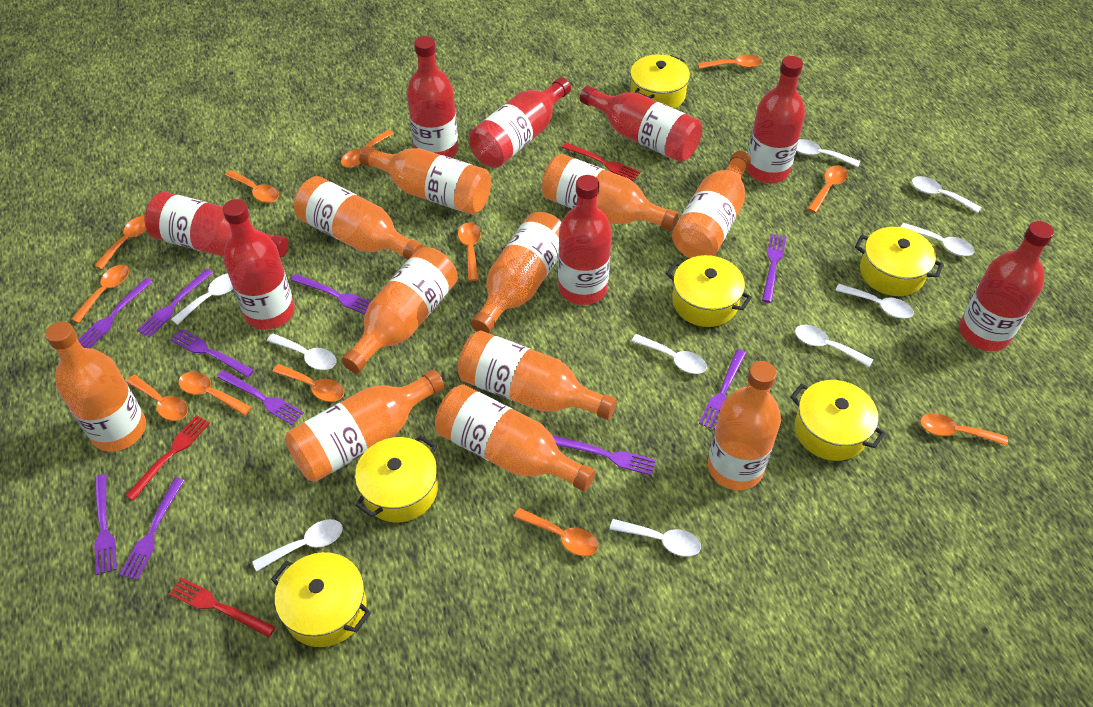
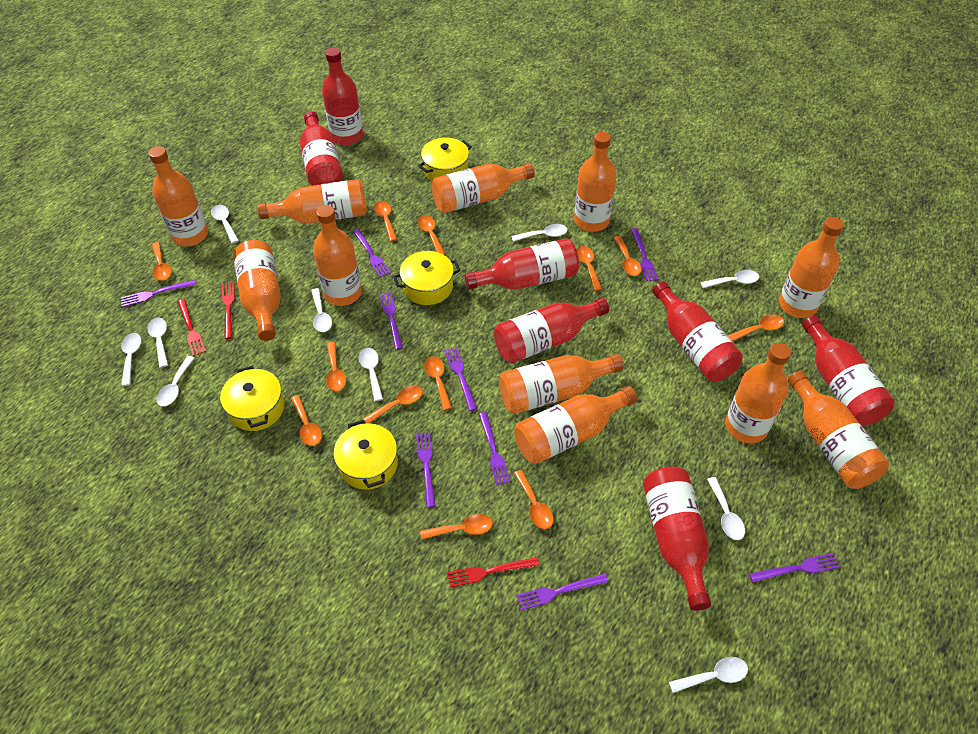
purple fork: [78,278,153,348] [94,474,117,575] [120,478,185,580] [137,269,213,338] [170,329,254,377] [217,370,304,425] [291,274,371,315] [552,435,656,475] [699,349,746,430] [762,234,786,303] = 10 -> [121,280,196,307] [352,229,391,277] [379,292,403,350] [416,432,436,508] [445,347,477,411] [479,412,511,485] [516,574,608,610] [631,228,658,281] [749,553,840,583] = 9
red bottle: [144,192,289,257] [223,199,295,330] [407,36,458,158] [469,77,571,168] [558,175,612,305] [580,85,702,162] [747,56,805,183] [959,221,1054,351] = 8 -> [300,111,343,186] [322,48,363,145] [465,238,579,290] [494,298,609,363] [643,467,711,611] [652,281,743,381] [802,316,895,426] = 7
yellow pot: [271,552,371,647] [355,435,438,523] [630,54,690,109] [666,255,752,327] [790,380,885,461] [855,227,944,296] = 6 -> [220,366,285,431] [334,420,398,490] [393,251,461,305] [418,138,472,181] = 4

